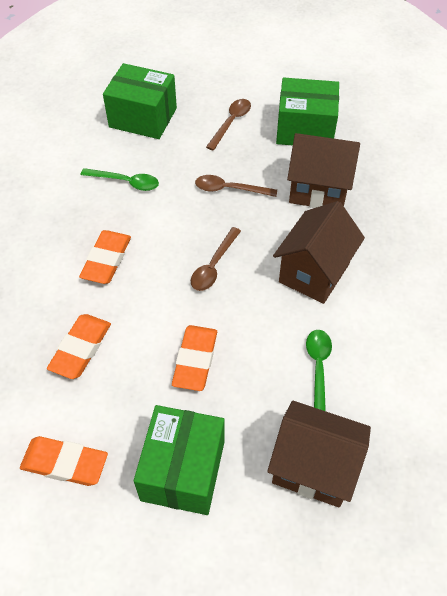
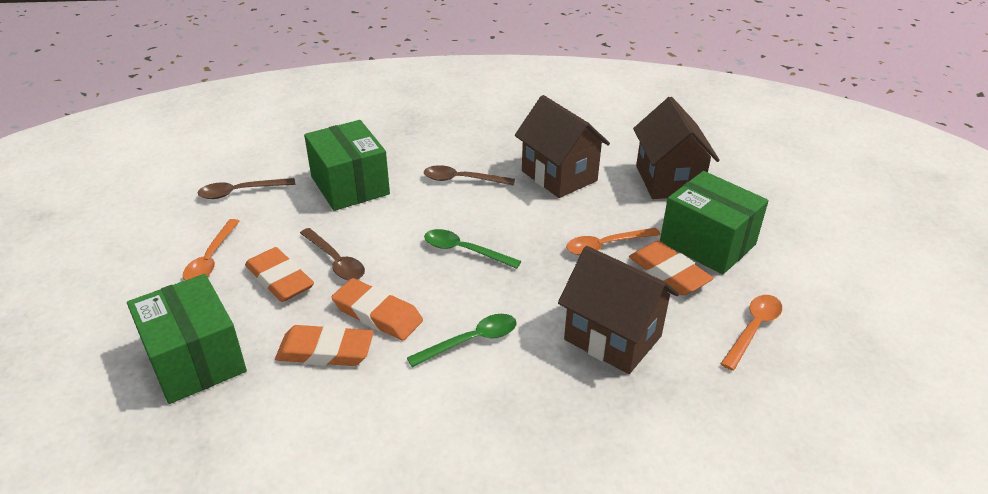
orange spoon: none = 0 -> [183,219,240,280] [566,228,661,255] [721,295,782,371] = 3

